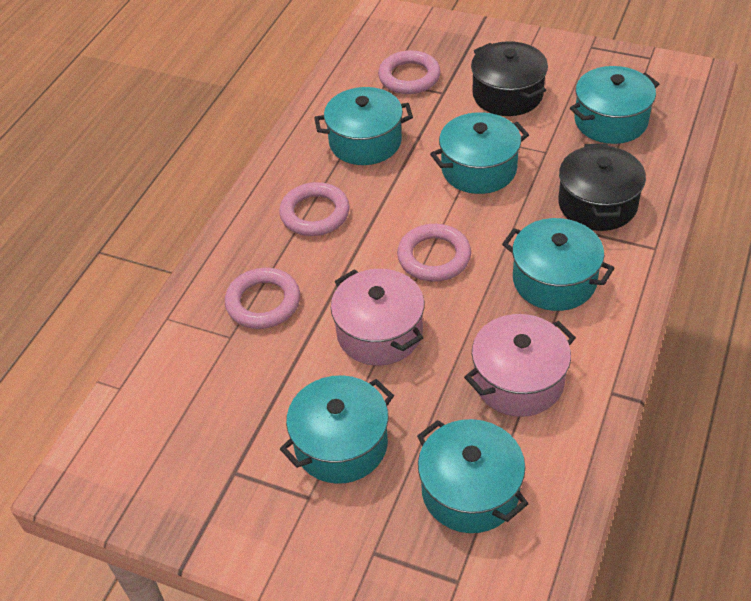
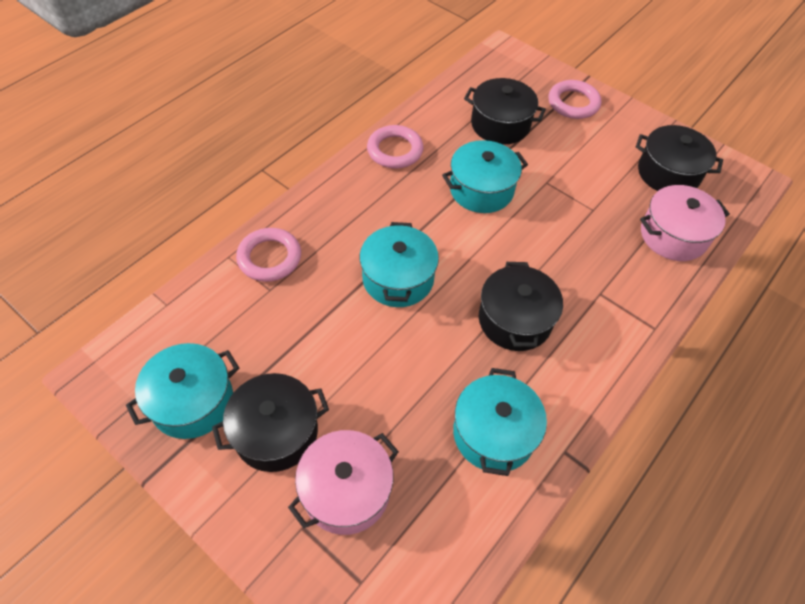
black pot: [471,41,548,116] [558,144,646,231] = 2 -> [212,373,329,472] [464,78,546,145] [479,262,563,351] [636,125,723,191] = 4
pink ring: [225,268,300,329] [279,182,350,236] [378,50,441,94] [397,224,471,282] = 4 -> [236,228,301,282] [367,125,424,168] [549,80,601,119] = 3
turquoise pot: [280,375,394,484] [314,87,413,165] [417,419,528,533] [430,112,529,194] [502,218,614,311] [570,66,659,144] = 6 -> [126,343,239,439] [360,222,439,307] [442,140,528,213] [453,368,547,476] = 4

